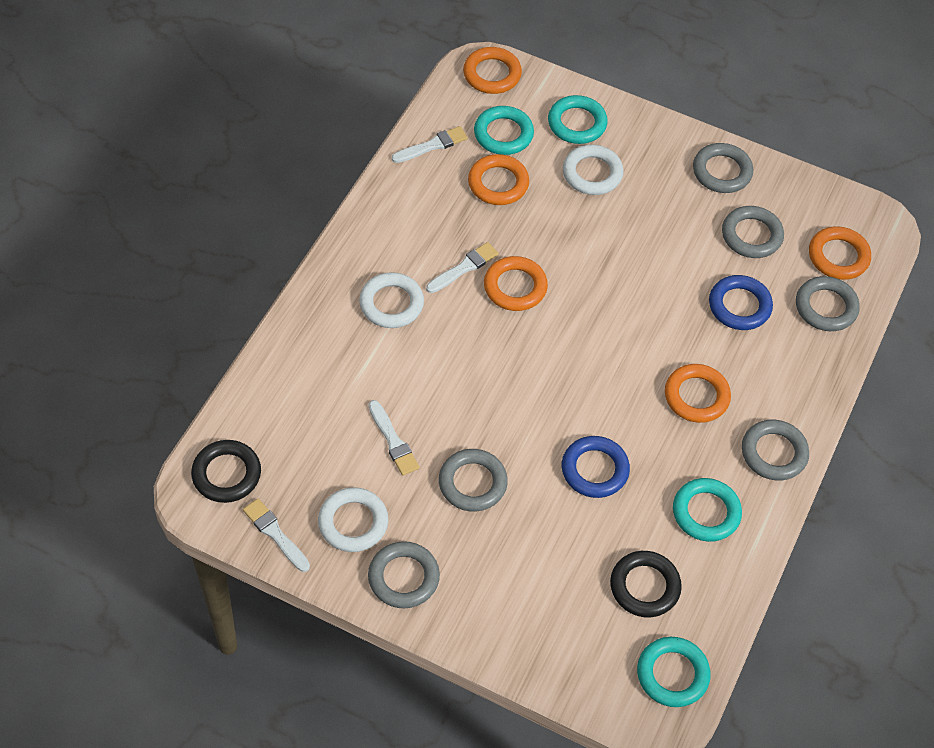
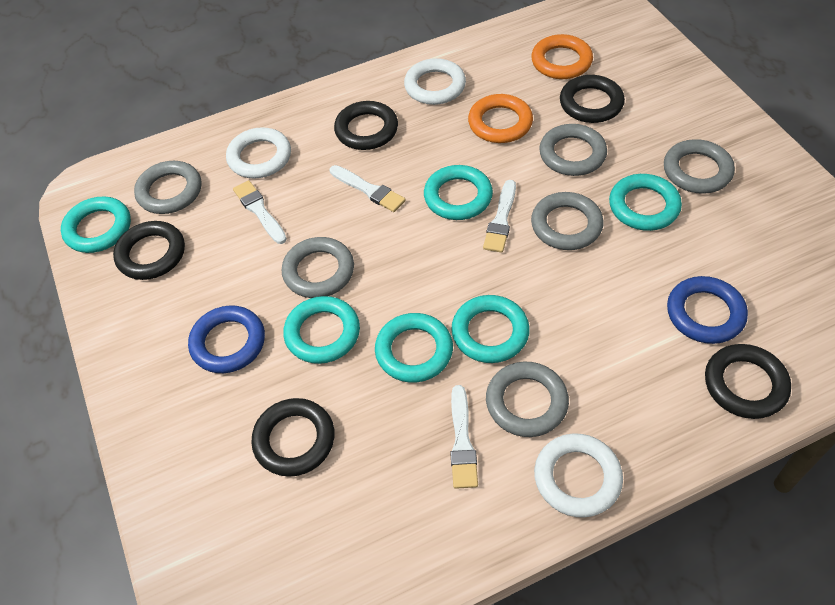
black ring: [191,440,261,503] [610,551,682,617] = 2 -> [113,221,185,280] [251,398,335,477] [334,101,398,150] [560,75,625,123] [705,344,791,419] = 5
orange ring: [463,47,522,94] [468,154,529,205] [484,256,548,311] [665,364,731,423] [809,226,871,280] = 5 -> [468,94,533,143] [531,34,593,79] = 2
turquoise ring: [474,106,534,155] [548,95,607,144] [637,637,711,707] [673,478,742,542] = 4 -> [61,196,131,253] [283,296,360,364] [375,313,453,383] [424,165,493,220] [451,295,530,363] [609,174,682,231] = 6

